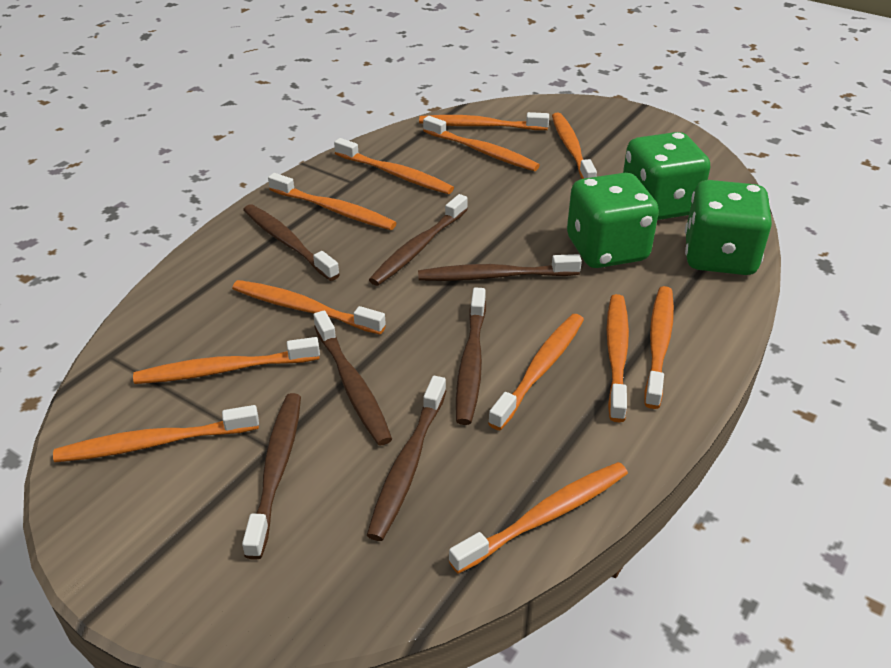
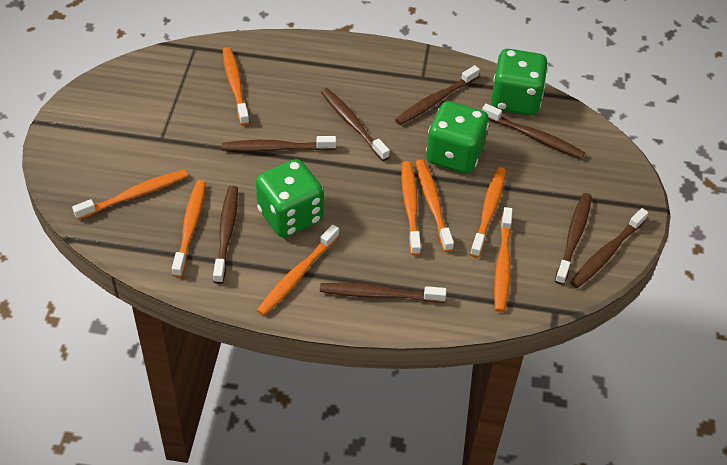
brown toothbrush: [242,393,301,560] [243,204,340,281] [313,310,392,445] [367,376,446,541] [369,194,468,286] [418,254,582,281] [456,287,486,425] = 7 -> [213,186,238,284] [222,136,336,152] [320,283,446,303] [321,88,390,161] [395,65,480,125] [482,104,585,159] [555,193,592,285] [570,208,648,288] = 8
orange toothbrush: [53,405,259,462] [133,337,320,384] [232,280,386,335] [268,173,397,230] [334,138,454,194] [419,112,549,130] [423,116,540,171] [449,462,628,574] [488,314,584,430] [552,113,597,179] [607,294,629,422] [644,286,674,409] = 12 -> [72,170,188,220] [172,180,206,277] [223,47,249,126] [257,225,339,316] [401,161,421,256] [415,159,454,252] [470,167,506,258] [494,207,513,312] = 8

